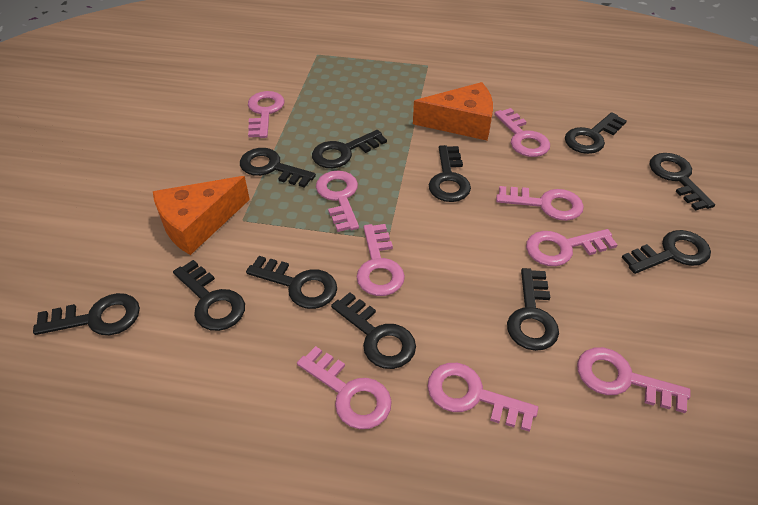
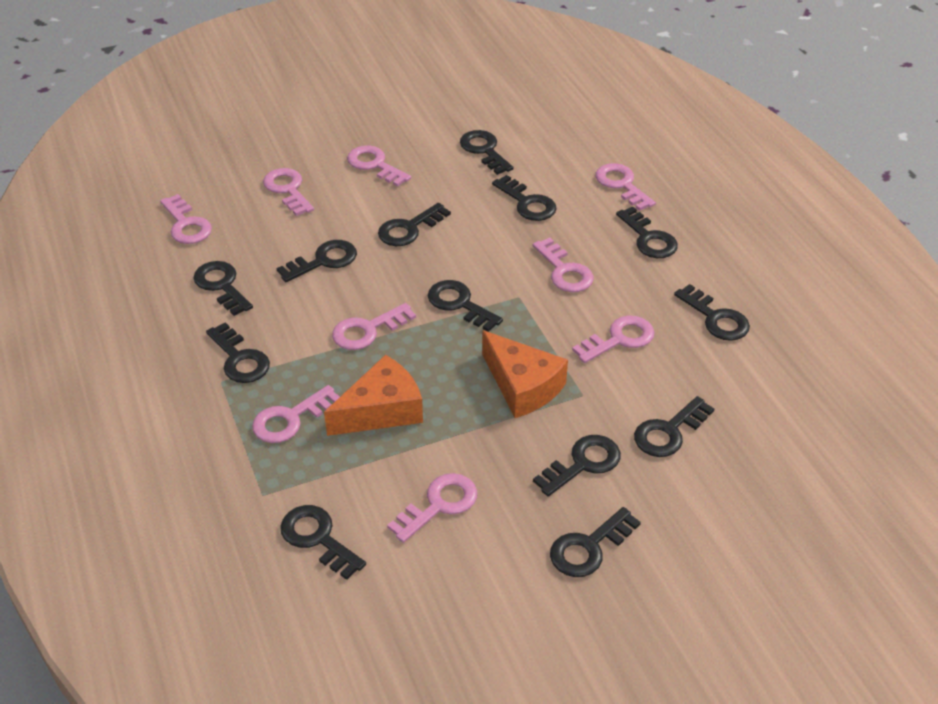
black key: [33,293,140,335] [173,260,245,331] [240,148,316,188] [246,256,337,309] [312,130,387,168] [331,292,416,369] [429,145,471,202] [507,268,559,351] [565,112,627,154] [622,230,711,274] [650,153,715,211] = 11 -> [193,261,253,316] [206,322,270,383] [277,240,357,282] [280,505,366,580] [378,203,451,246] [428,280,503,332] [460,130,514,175] [492,175,557,221] [533,435,621,497] [550,507,641,577] [616,207,678,258] [634,396,714,457] [674,284,750,341] = 13

